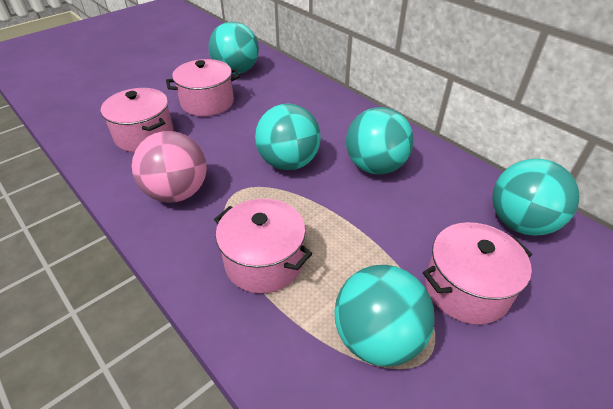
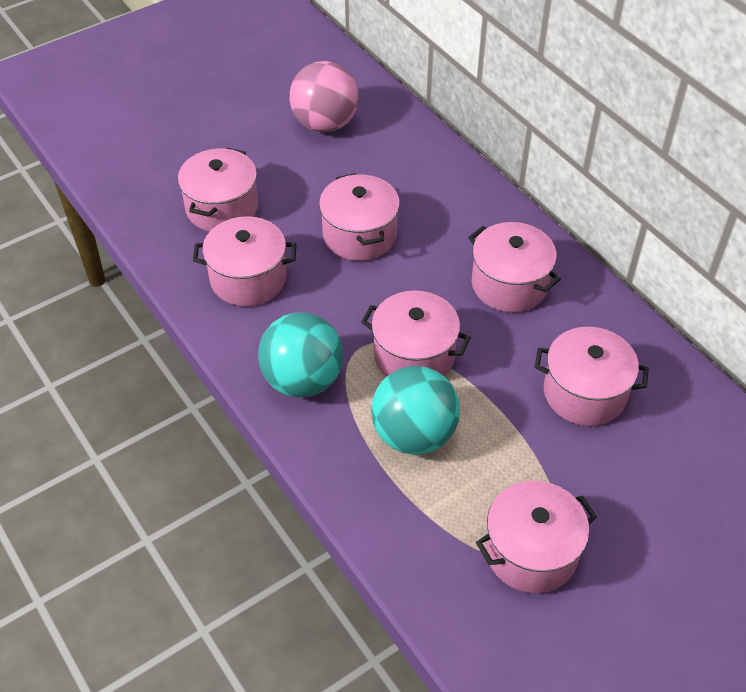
pink pot: [101,88,174,152] [166,59,240,116] [214,198,313,294] [423,222,532,325] = 4 -> [178,148,258,232] [193,216,296,306] [319,173,400,261] [361,291,471,377] [468,222,561,312] [476,481,597,593] [535,327,649,426] = 7
turquoise ball: [209,21,259,74] [255,104,321,170] [334,265,435,367] [346,107,414,174] [492,159,580,236] = 5 -> [258,312,343,398] [371,366,460,455] = 2

